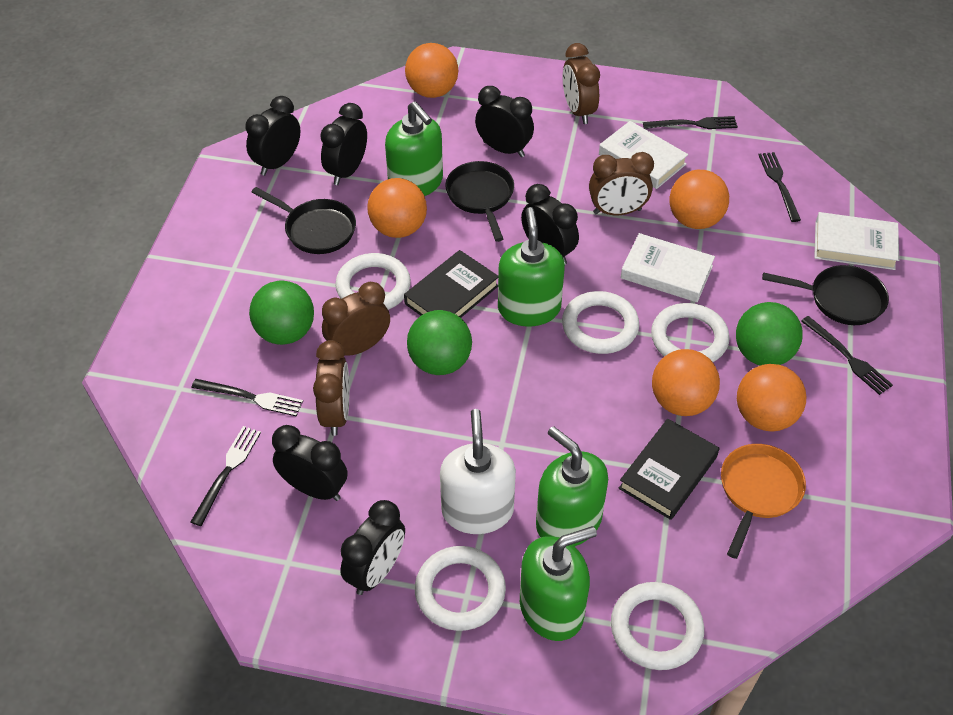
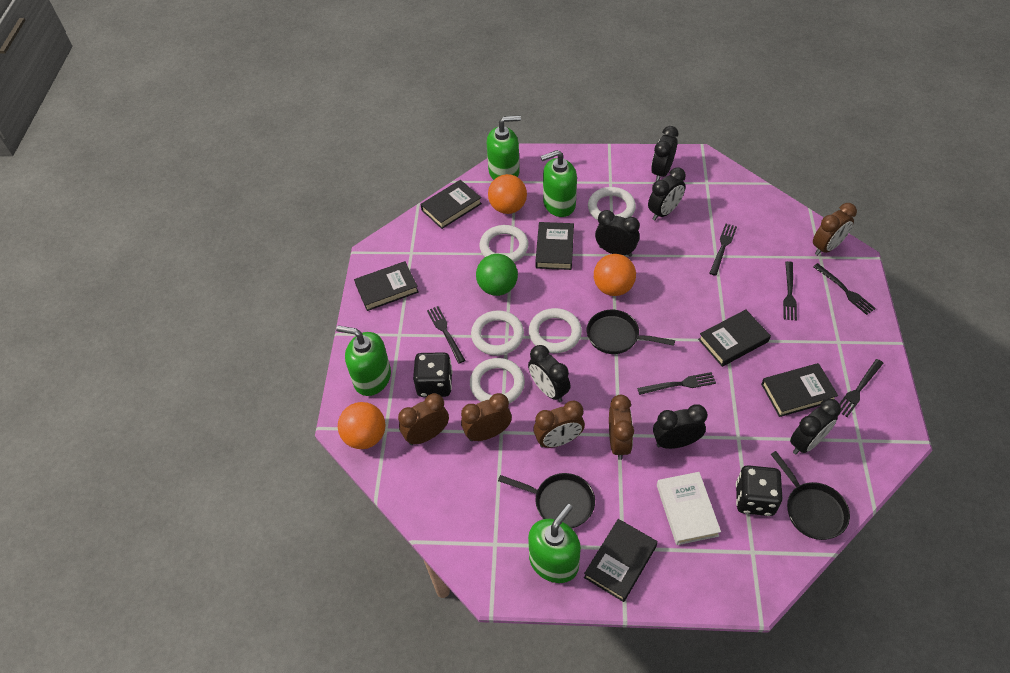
black book: [404,250,498,318] [619,419,719,520] = 2 -> [354,261,419,311] [421,180,482,229] [535,222,574,270] [584,519,658,602] [698,309,771,367] [761,363,838,417] = 6
black dice: none = 0 -> [413,352,453,397] [736,465,783,516] = 2
black fork: [190,426,261,526] [191,379,303,416] [643,116,738,129] [758,152,801,222] [801,316,893,395] = 5 -> [427,306,466,364] [637,372,716,395] [709,224,737,276] [783,261,797,321] [813,263,876,315] [839,359,884,417] = 6
brown clock: [313,340,349,436] [322,282,390,356] [563,43,600,124] [589,152,654,215] = 4 -> [398,393,449,445] [461,393,512,441] [533,401,585,448] [609,395,634,460] [813,203,857,256] = 5
green ball: [249,280,314,345] [407,310,472,375] [736,302,803,366] = 3 -> [476,254,518,296] = 1
orange ball: [367,178,427,238] [405,43,458,98] [652,349,720,416] [669,170,729,229] [737,364,806,432] = 5 -> [338,402,385,449] [488,174,527,214] [594,254,636,296] = 3
orange pan: [721,444,806,559] = 1 -> none = 0
white book: [599,121,688,189] [621,233,715,302] [814,212,899,270] = 3 -> [657,472,721,545] = 1
white soap dispenser: [440,409,516,534] = 1 -> none = 0

